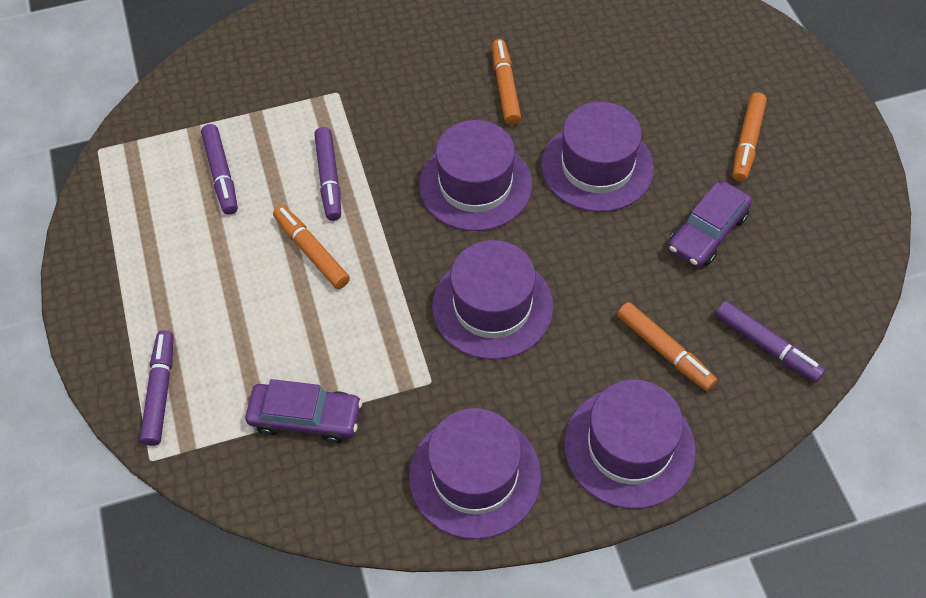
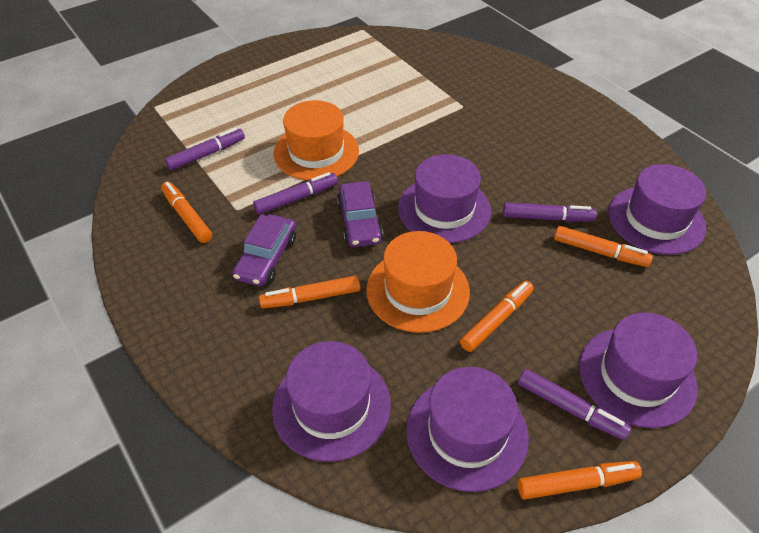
orange hat: none = 0 -> [273,100,359,180] [366,231,470,333] = 2
orange marker: [273,205,350,289] [492,39,521,125] [617,302,717,391] [732,93,767,182] = 4 -> [161,182,212,243] [259,275,361,309] [460,281,534,352] [518,461,642,500] [554,226,653,267] = 5

